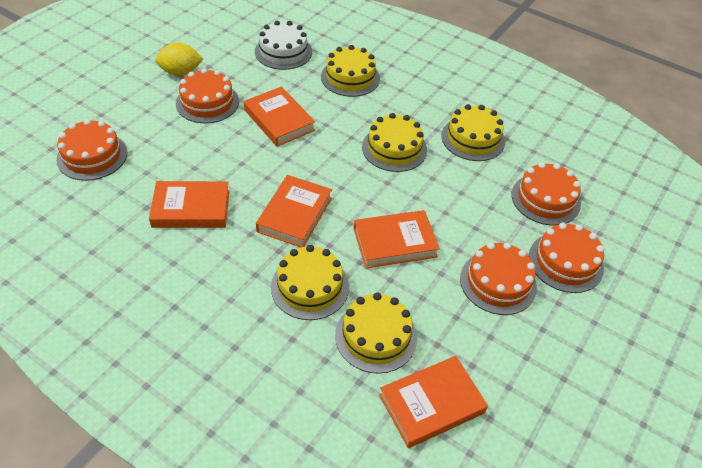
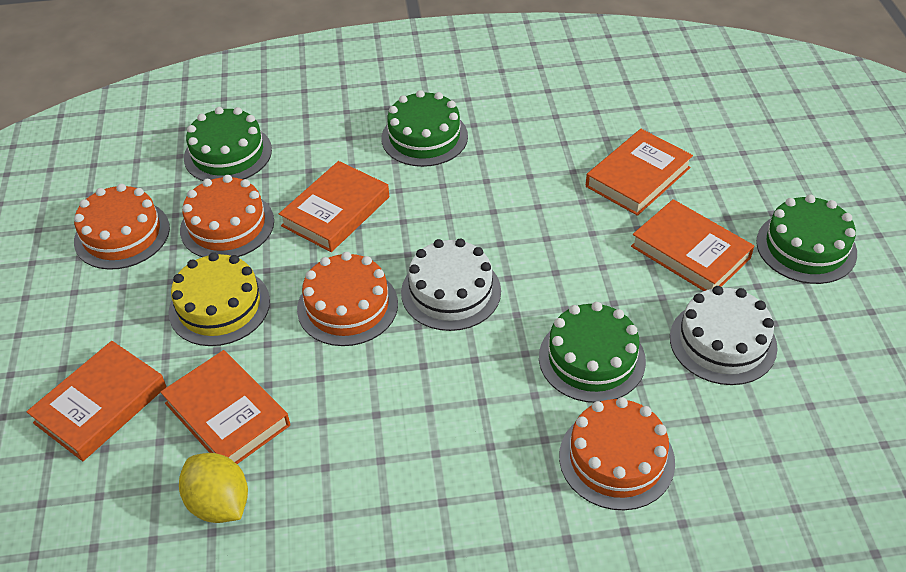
green cake: none = 0 -> [184,107,272,181] [381,90,468,167] [539,302,646,403] [756,195,857,284] = 4
orange cake: [56,119,127,181] [176,68,239,123] [460,242,537,315] [512,162,581,225] [529,223,604,293] = 5 -> [74,184,170,270] [180,175,274,257] [297,252,398,346] [559,397,675,510] = 4
white cake: [255,21,312,70] = 1 -> [401,239,501,331] [670,286,778,385] = 2
yellow cake: [271,245,349,320] [321,45,380,97] [335,292,417,374] [362,113,427,172] [441,104,505,161] = 5 -> [168,252,270,346] = 1

